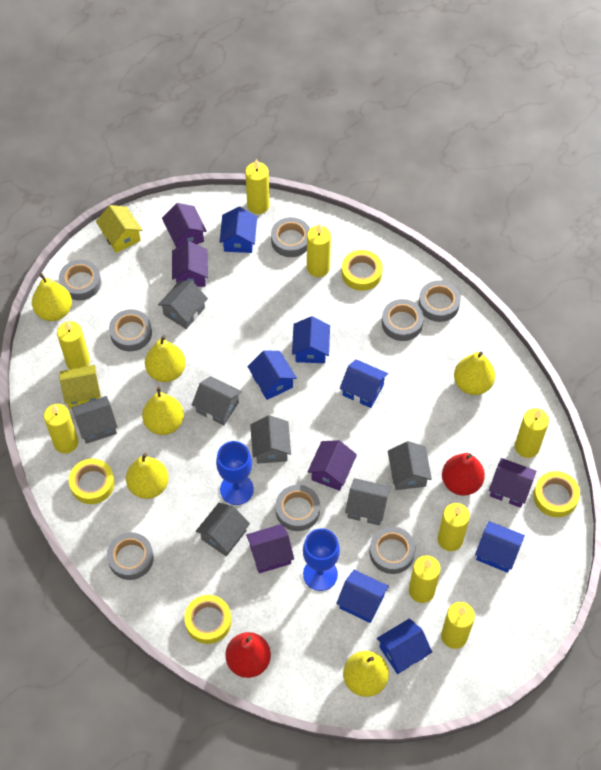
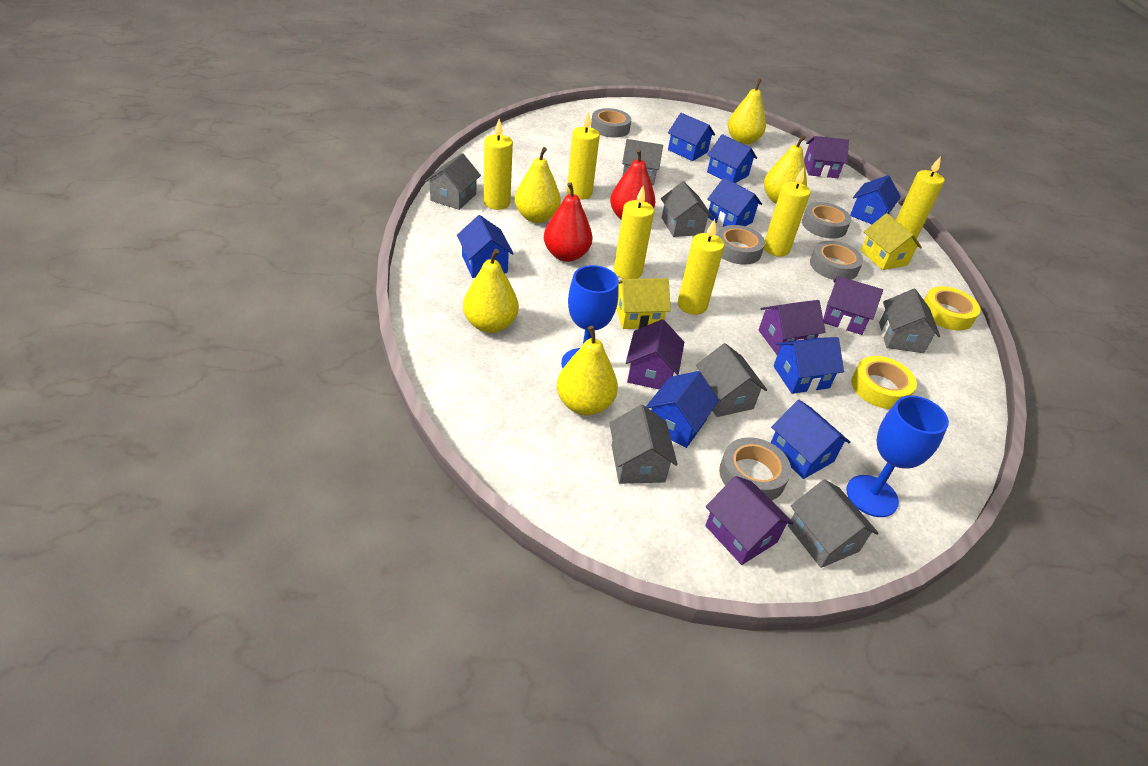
blue house: [219,207,257,253] [247,350,297,400] [292,316,330,363] [336,570,389,623] [340,359,388,408] [377,618,432,674] [475,521,525,573] = 7 -> [457,215,514,278] [646,371,719,448] [668,113,715,161] [707,134,757,183] [707,177,762,227] [771,400,850,479] [773,337,844,394] [850,175,901,224] = 8
grey tape: [59,259,101,300] [107,532,154,580] [109,309,152,351] [271,217,310,257] [275,485,320,531] [369,527,416,574] [382,299,424,341] [419,280,461,322] = 8 -> [591,108,631,138] [716,225,765,265] [719,437,791,501] [802,202,851,239] [810,241,863,280] = 5
yellow candle: [44,404,78,454] [57,321,90,369] [245,159,270,214] [307,224,331,277] [409,555,441,603] [438,503,470,551] [441,602,475,649] [515,408,549,458] = 8 -> [484,119,513,210] [567,111,600,200] [614,186,654,279] [678,219,724,315] [764,167,811,257] [896,156,945,239] = 6
yellow pear: [32,273,72,321] [126,453,169,499] [142,387,184,435] [145,335,186,382] [343,651,389,697] [454,352,495,395] = 6 -> [463,249,519,333] [515,147,561,223] [557,326,618,415] [728,78,766,145] [764,135,807,203] = 5
yellow tape: [69,458,115,504] [184,595,232,644] [342,250,383,291] [533,471,580,517] = 4 -> [851,356,917,409] [924,286,980,331] = 2

